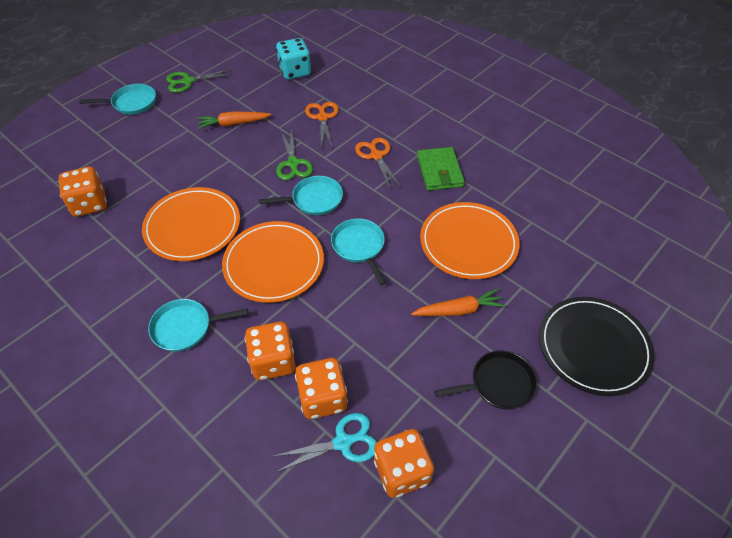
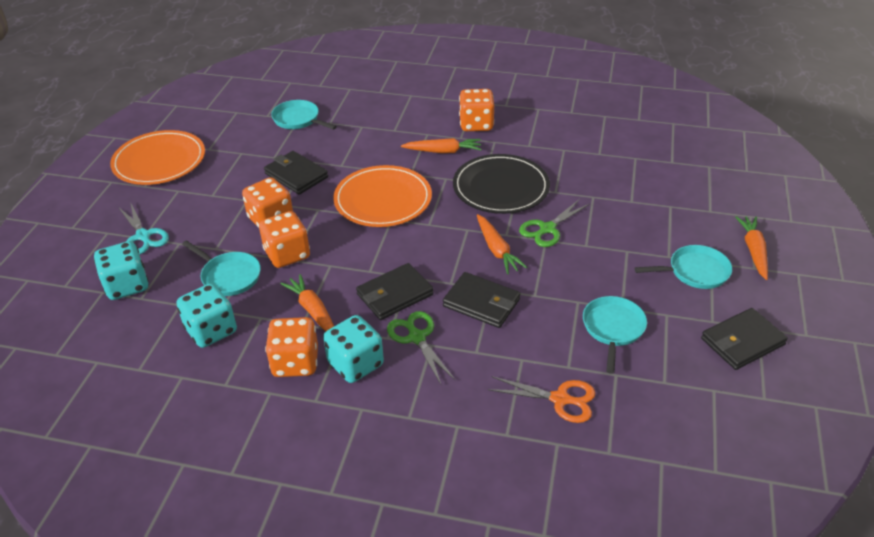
black pan: [434,351,537,409] = 1 -> none = 0
black wallet: none = 0 -> [264,151,328,195] [356,263,434,320] [443,272,520,328] [701,308,788,370] = 4
green wallet: [417,147,465,191] = 1 -> none = 0
orange carrot: [197,111,271,129] [411,289,505,316] = 2 -> [280,274,334,332] [401,138,482,153] [477,214,527,274] [735,216,768,280] = 4
orange plate: [142,187,240,261] [222,221,324,303] [420,202,520,279] = 3 -> [110,130,205,185] [333,165,432,227] = 2
orange scissors: [305,102,339,148] [355,138,401,189] = 2 -> [488,376,596,423] = 1
turquoise dice: [276,38,311,80] = 1 -> [94,241,149,300] [176,283,237,348] [323,315,384,383] = 3

